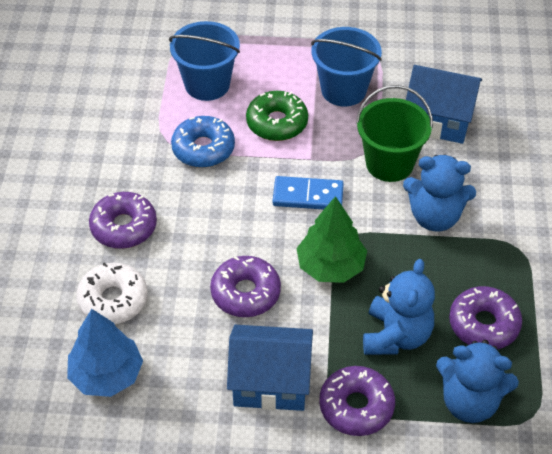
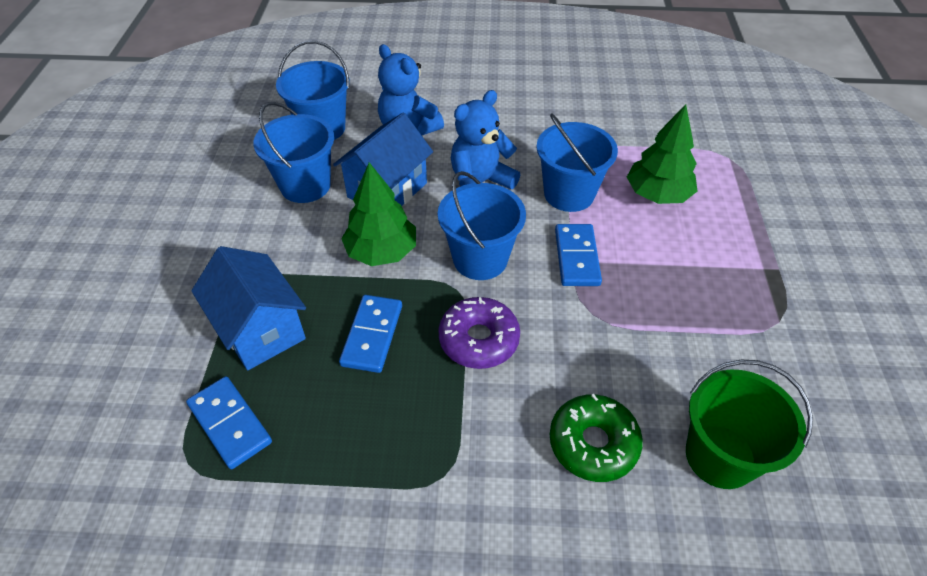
blue bucket: [169,21,240,101] [311,27,382,106] = 2 -> [253,102,334,203] [276,41,350,140] [438,171,526,280] [537,113,618,212] = 4
blue domino: [273,176,344,209] = 1 -> [186,376,272,469] [339,295,402,373] [555,224,602,286] = 3
blue donut: [171,116,235,168] = 1 -> none = 0
blue teddy bear: [363,259,435,355] [403,155,476,231] [436,340,519,423] = 3 -> [378,44,444,135] [451,90,520,189] = 2
blue tree: [67,309,143,397] = 1 -> none = 0
green tree: [297,196,367,283] = 1 -> [341,162,416,266] [627,104,697,204] = 2
purple donut: [89,192,157,249] [210,256,281,317] [319,366,395,436] [449,286,522,349] = 4 -> [438,297,520,369] = 1
white donut: [76,262,148,324] = 1 -> none = 0

